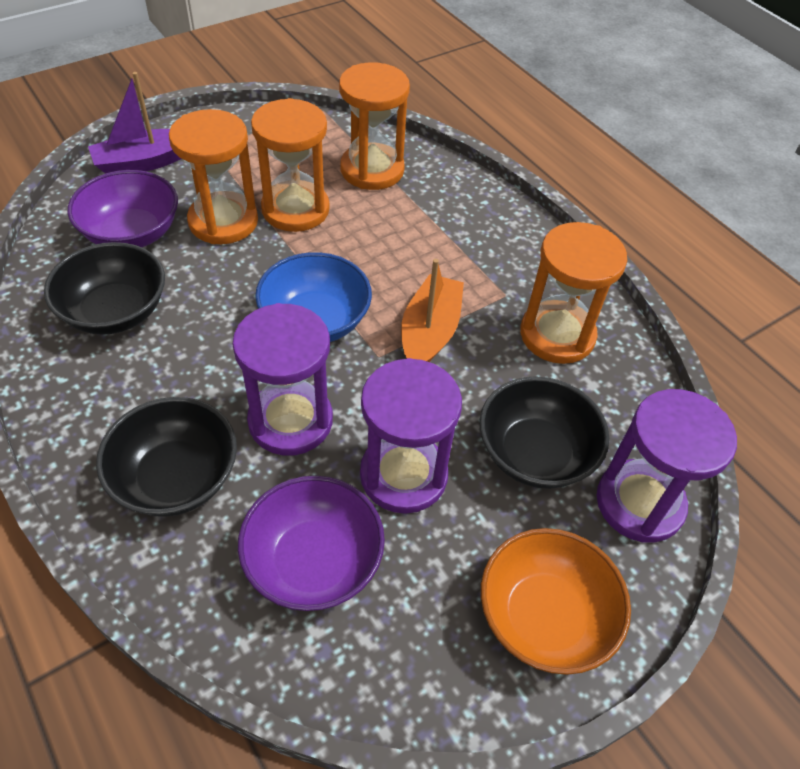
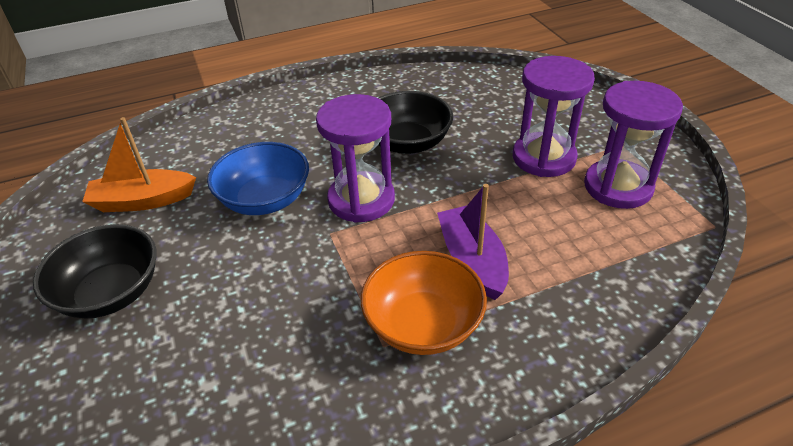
black bowl: [44,242,165,335] [96,397,237,517] [480,376,609,489] = 3 -> [33,224,157,319] [378,91,453,154] = 2
orange hourglass: [169,109,258,244] [251,98,330,232] [339,62,410,190] [520,222,627,364] = 4 -> none = 0
purple bowl: [68,170,178,247] [238,476,385,611] = 2 -> none = 0

